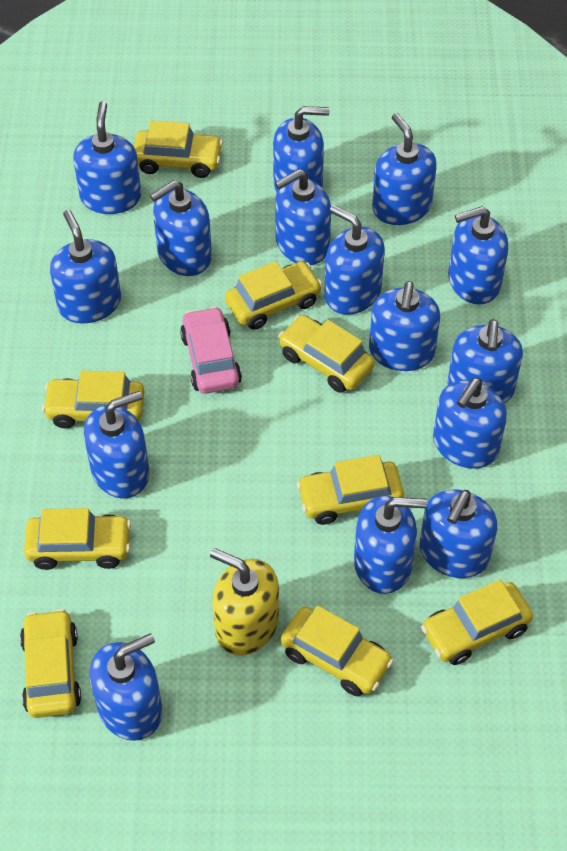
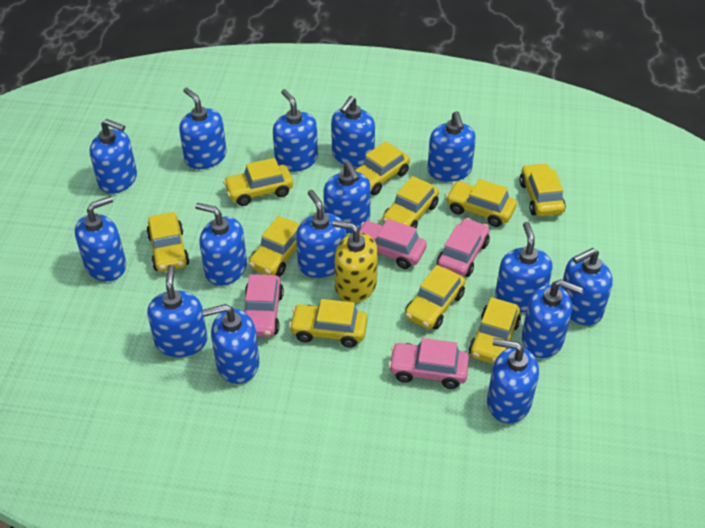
pink car: [180,306,242,394] = 1 -> [244,274,284,337] [360,219,427,269] [388,338,469,389] [437,218,490,277] = 4
yellow car: [20,609,81,718] [24,508,131,570] [42,371,144,428] [134,120,223,178] [225,261,323,330] [278,315,375,393] [281,606,394,696] [297,455,404,525] [421,580,533,665] = 9 -> [146,212,189,272] [223,158,293,206] [249,216,300,277] [289,299,368,348] [355,141,410,195] [382,176,439,228] [405,265,465,330] [446,179,517,227] [469,297,521,364] [519,163,566,217] = 10

